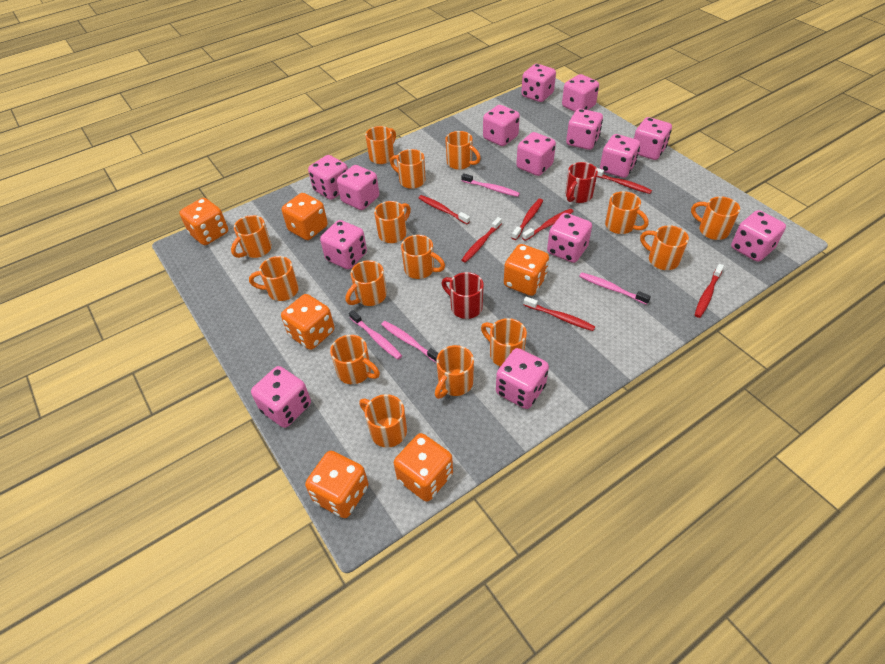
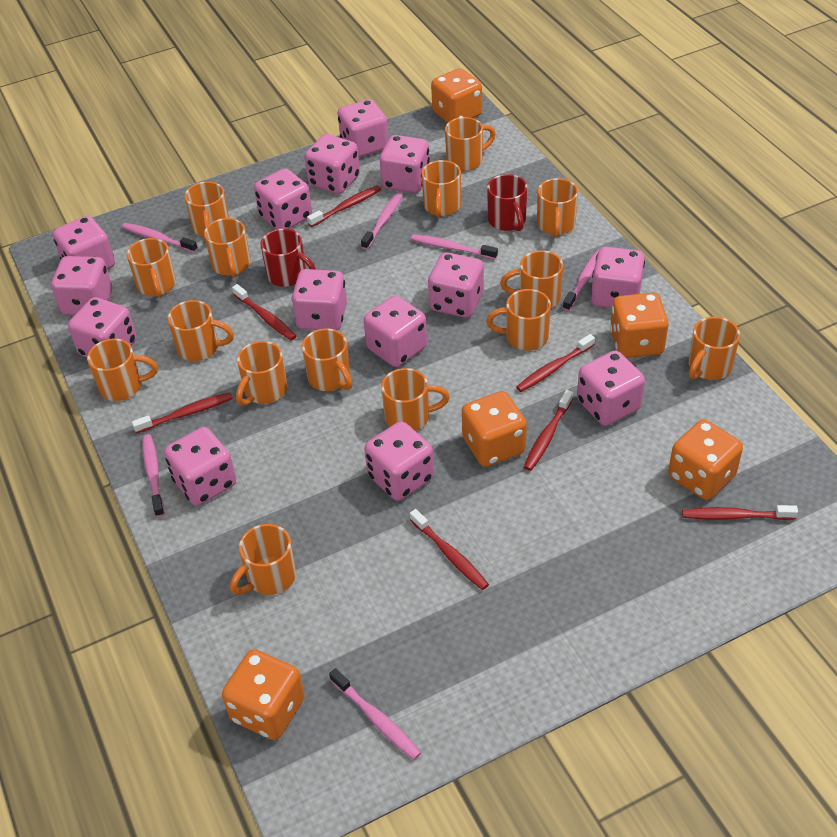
orange dice: [179,198,228,245] [281,294,335,350] [282,193,328,240] [305,451,369,518] [394,433,453,502] [504,244,549,296] = 6 -> [222,649,305,740] [431,68,482,123] [462,391,527,467] [610,292,669,358] [668,419,743,500] = 5
pink toothbrush: [349,310,402,359] [381,321,439,362] [461,173,520,197] [579,273,651,305] = 4 -> [122,223,198,253] [142,434,164,517] [329,668,421,760] [361,192,403,250] [411,234,498,260] [563,249,599,311] = 6

